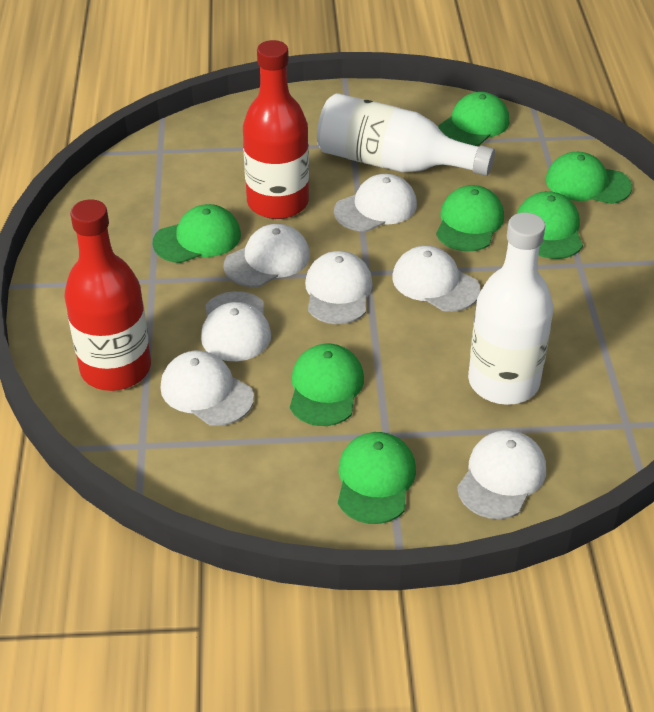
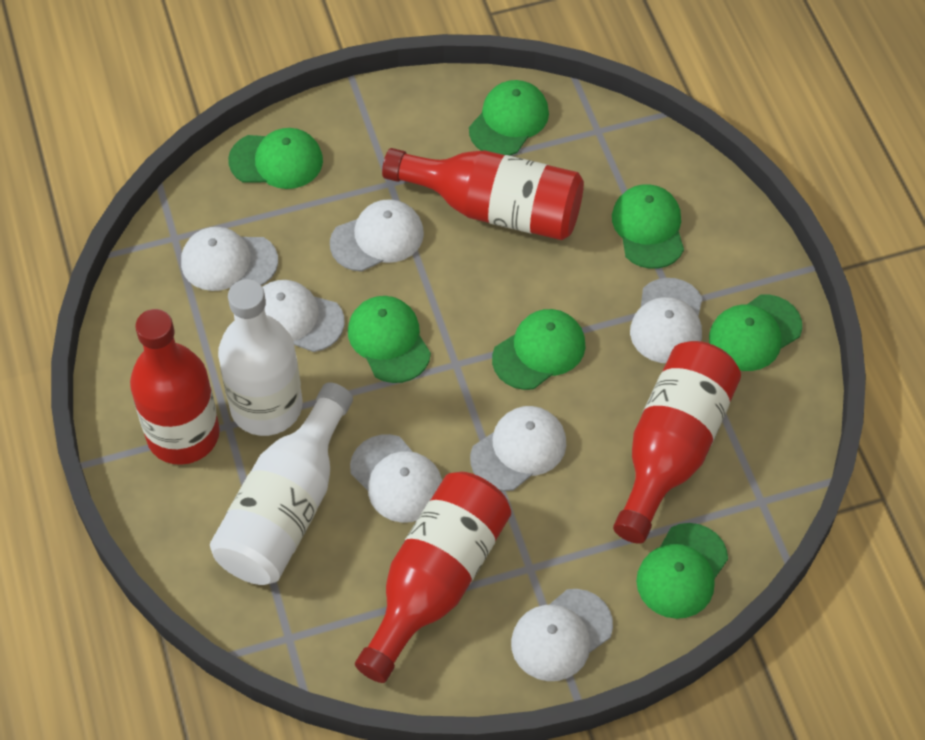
red bottle: [65,199,151,391] [243,40,309,219] = 2 -> [130,309,220,465] [355,472,511,683] [382,148,584,240] [613,341,741,544] = 4

